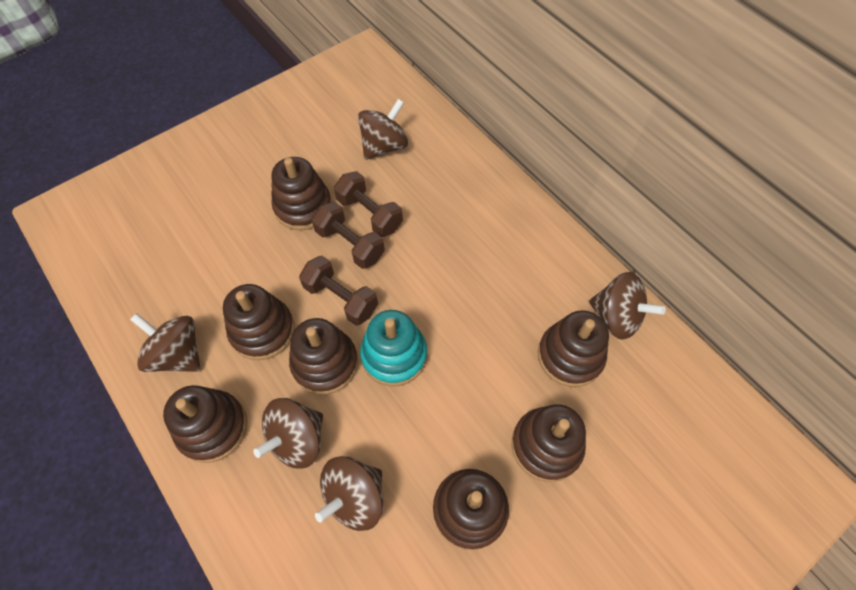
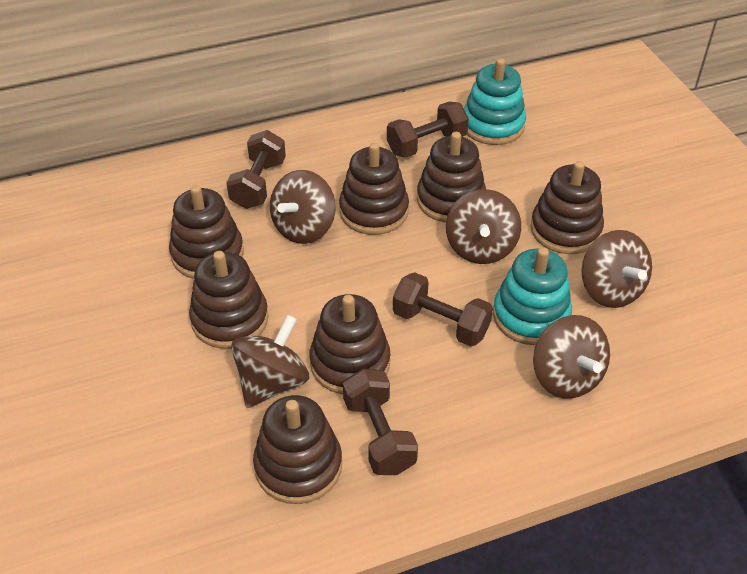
brown dumbbell: [299,256,378,325] [312,202,385,269] [334,171,403,237] = 3 -> [226,130,286,209] [343,368,418,475] [387,101,469,158] [393,272,493,347] = 4
turquoise stacking toy: [360,310,427,386] = 1 -> [464,58,526,145] [493,247,572,345] = 2

